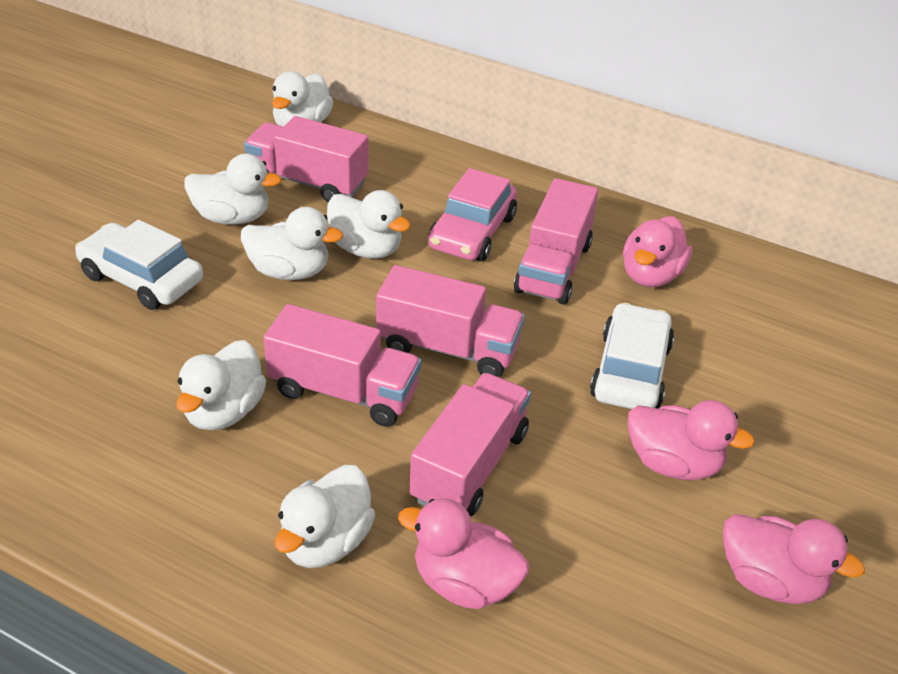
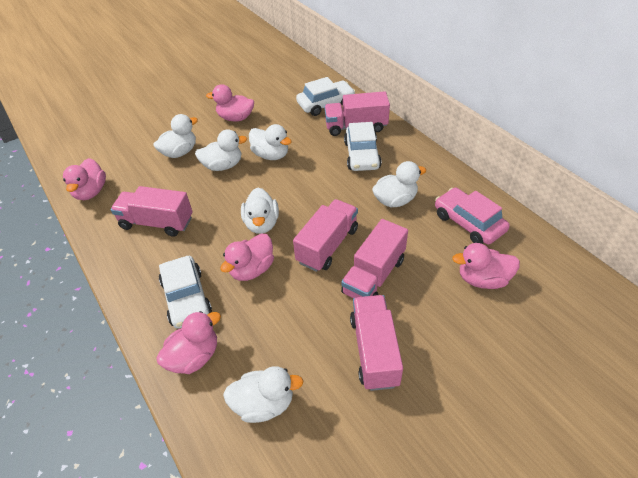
pink duck: [398,499,529,609] [623,216,692,287] [628,400,755,480] [723,514,865,604] = 4 -> [63,158,106,200] [156,311,221,374] [206,84,254,122] [220,233,274,281] [452,243,520,289] = 5
white car: [75,220,203,310] [590,303,674,409] = 2 -> [159,256,212,329] [296,77,356,116] [344,122,382,171] = 3

